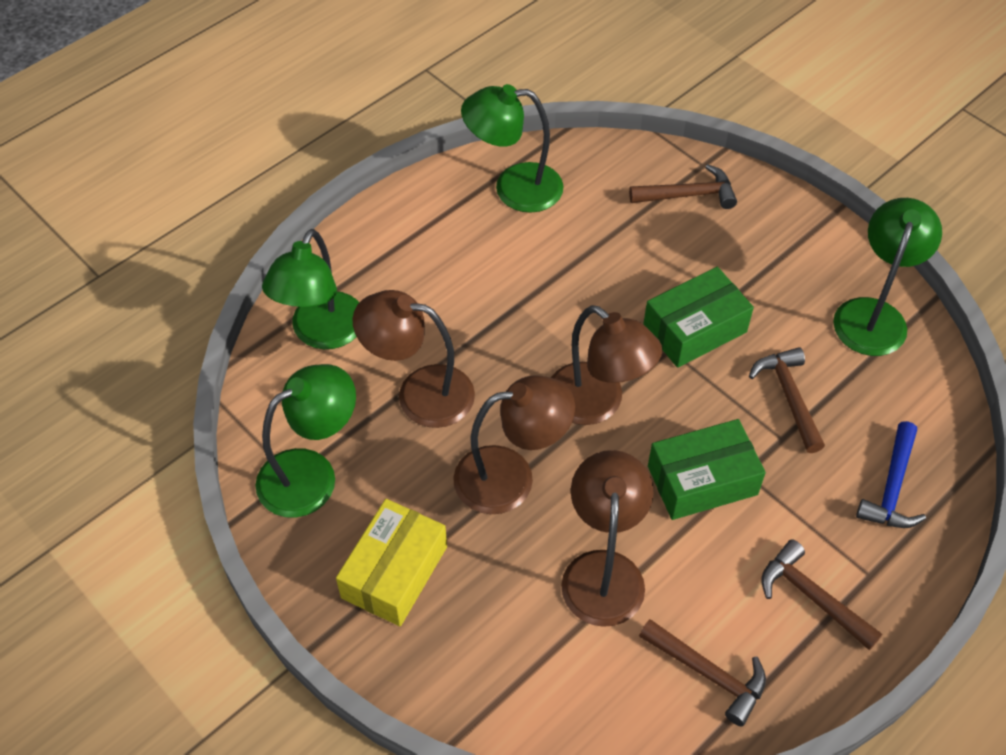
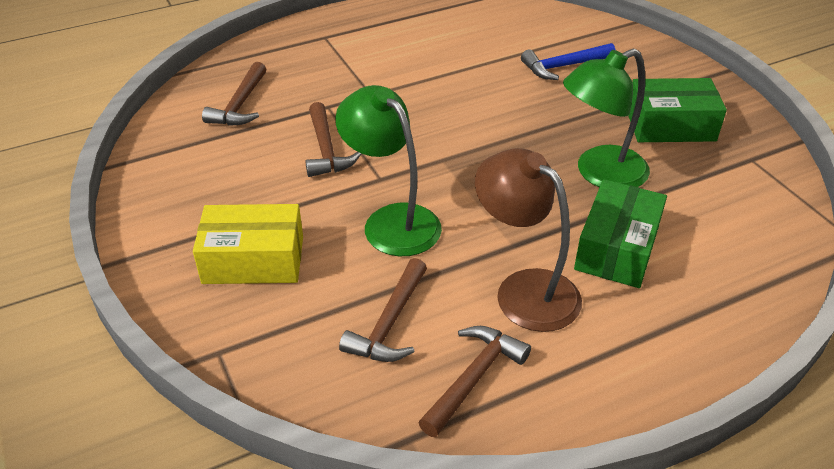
brown lamp: [352,290,475,428] [453,375,575,514] [551,305,662,425] [561,450,653,627] = 4 -> [475,148,582,332] = 1
green lamp: [255,364,356,518] [262,229,359,349] [461,84,564,213] [833,198,942,356] = 4 -> [335,85,442,256] [563,49,650,188] = 2

